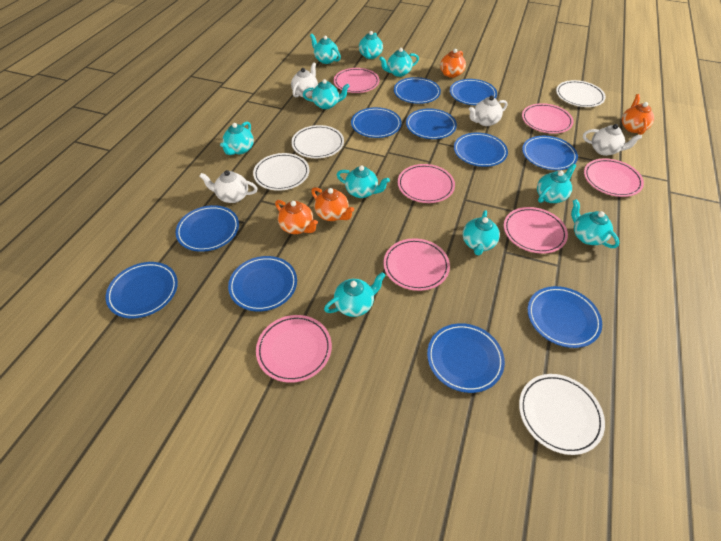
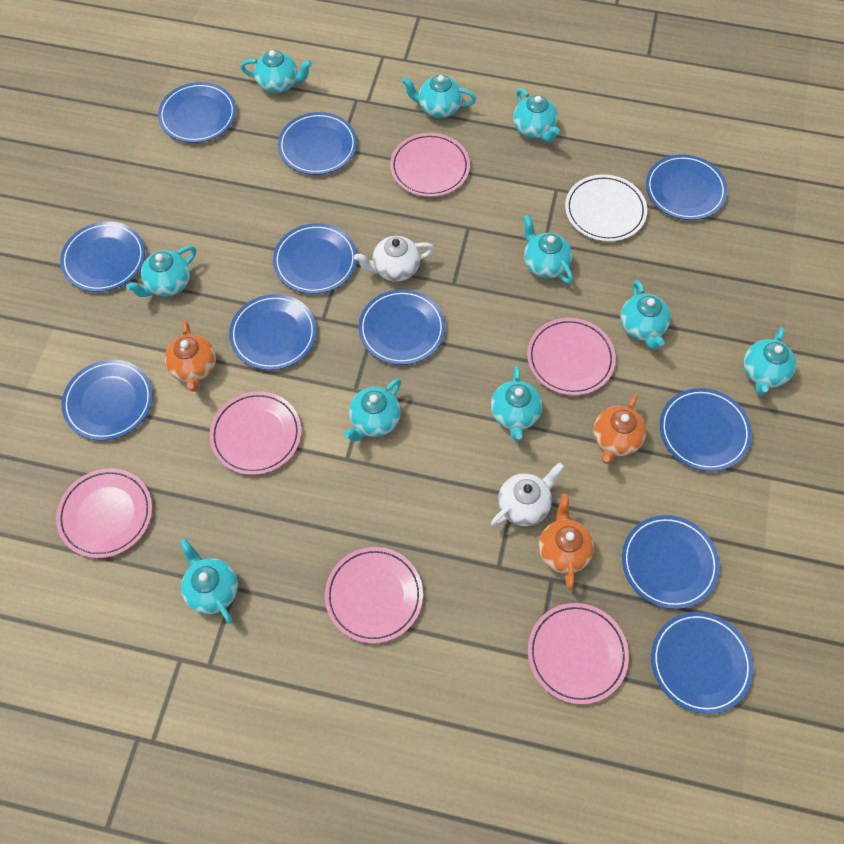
orange teapot: [275,200,318,234] [311,187,354,221] [440,49,466,78] [622,94,654,135] = 4 -> [165,320,216,392] [539,494,594,590] [593,394,646,464] = 3
pink plate: [256,315,332,383] [334,68,379,93] [384,238,450,291] [398,164,455,203] [504,207,568,254] [522,103,574,134] [584,159,644,197] = 7 -> [56,468,152,558] [210,391,301,475] [325,547,423,643] [390,133,470,197] [527,318,616,395] [528,603,629,704] = 6
white plate: [253,153,309,191] [291,125,344,158] [519,374,605,455] [556,80,606,107] = 4 -> [565,174,647,242] = 1
white teapot: [199,170,258,203] [291,62,318,97] [469,96,508,126] [583,124,642,156] = 4 -> [354,236,434,282] [491,462,564,527] = 2

